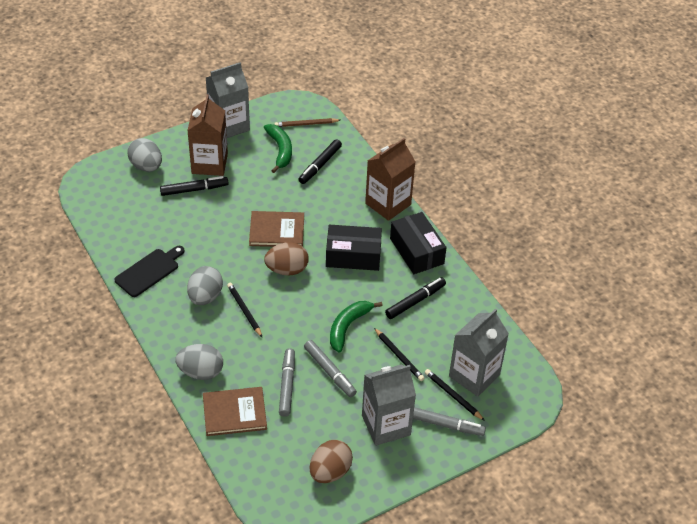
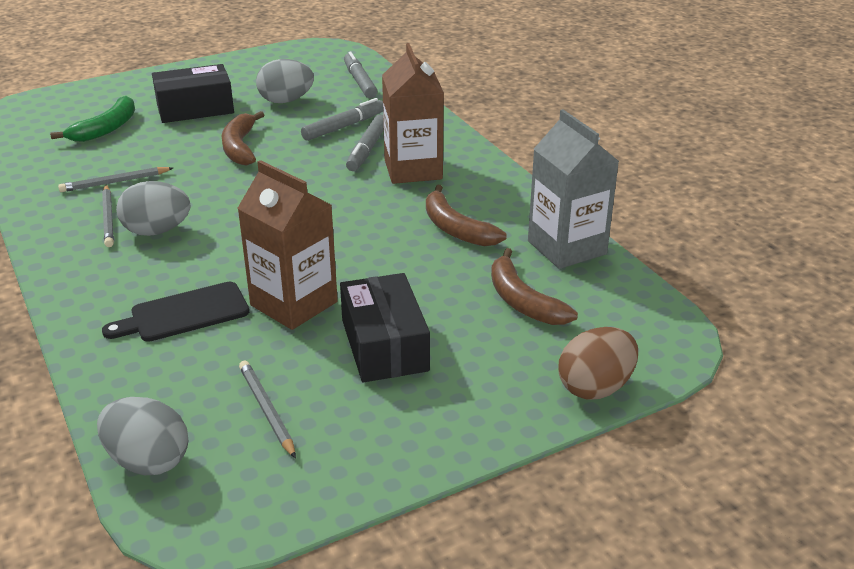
black marker: [160,176,229,196] [298,139,342,184] [385,277,446,319] = 3 -> none = 0
black pencil: [227,283,262,337] [374,328,425,381] [425,369,485,421] = 3 -> none = 0
brown banana: none = 0 -> [222,111,264,165] [426,185,507,246] [491,248,578,325] = 3
brown book: [203,387,267,436] [249,211,304,247] = 2 -> none = 0
brown egg: [264,242,309,276] [310,440,353,483] = 2 -> [559,327,638,400] = 1
brown pencil: [274,118,340,127] = 1 -> none = 0
green banana: [264,124,292,173] [330,301,383,353] = 2 -> [50,96,135,142] = 1
grey carton: [206,62,250,138] [362,365,416,446] [449,308,509,397] = 3 -> [528,109,619,269] = 1
grey pencil: none = 0 -> [58,167,173,192] [102,185,114,247] [239,360,296,459] = 3

